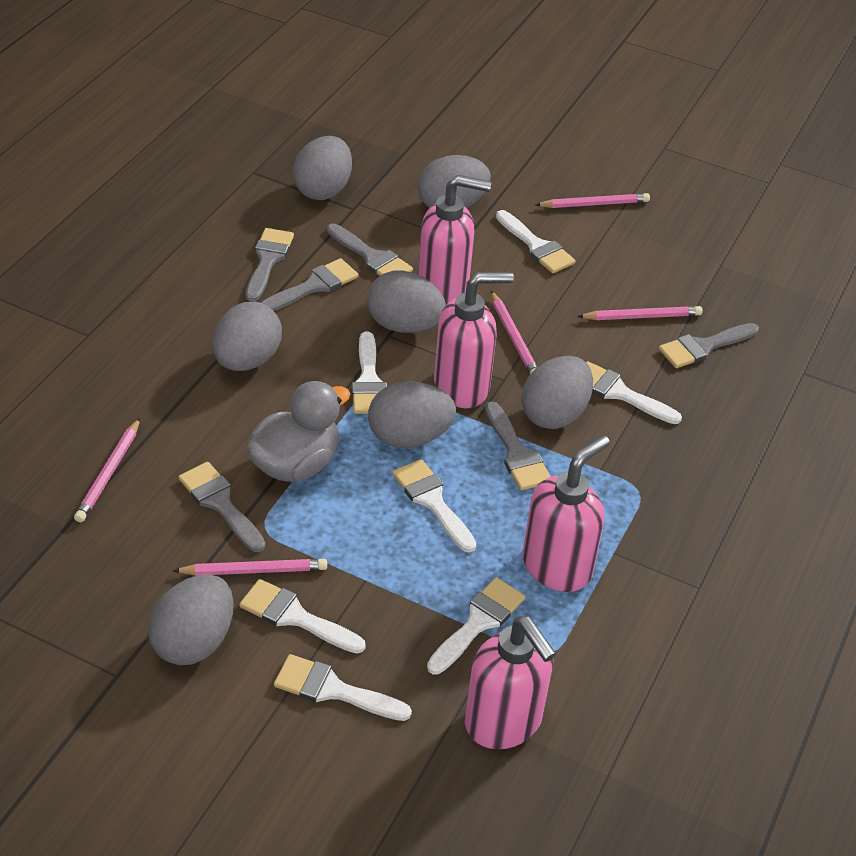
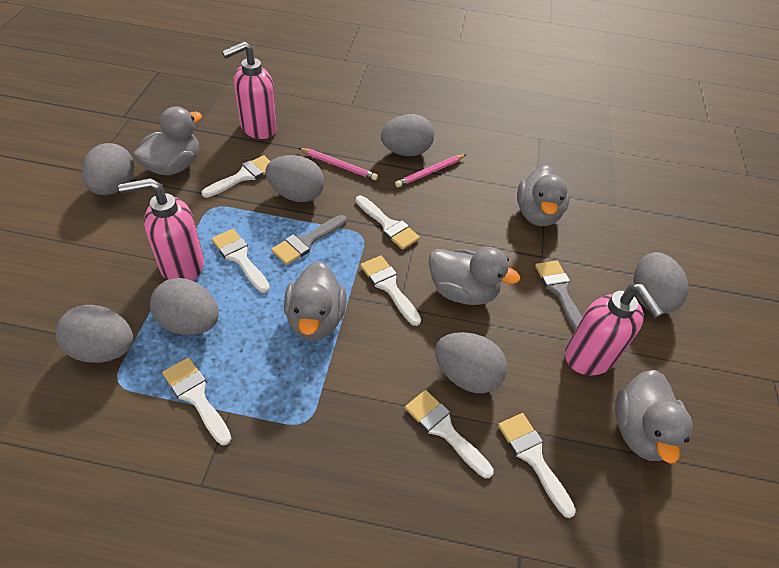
grey brush: [178,462,265,552] [246,228,294,302] [261,258,359,311] [327,223,413,276] [485,401,551,490] [659,323,759,368] = 6 -> [271,215,346,265] [535,261,582,331] = 2
grey duck: [247,381,351,482] = 1 -> [133,106,202,175] [284,261,347,341] [429,247,520,305] [517,165,570,226] [615,370,693,464] = 5
pink pencil: [74,418,140,522] [173,559,327,576] [491,291,537,374] [535,193,650,208] [577,306,703,320] = 5 -> [299,148,378,180] [395,154,466,187] = 2
pink soap dispenser: [418,175,491,305] [434,272,514,408] [465,616,556,749] [523,435,610,592] = 4 -> [118,178,204,281] [222,42,277,139] [565,284,664,376] = 3

